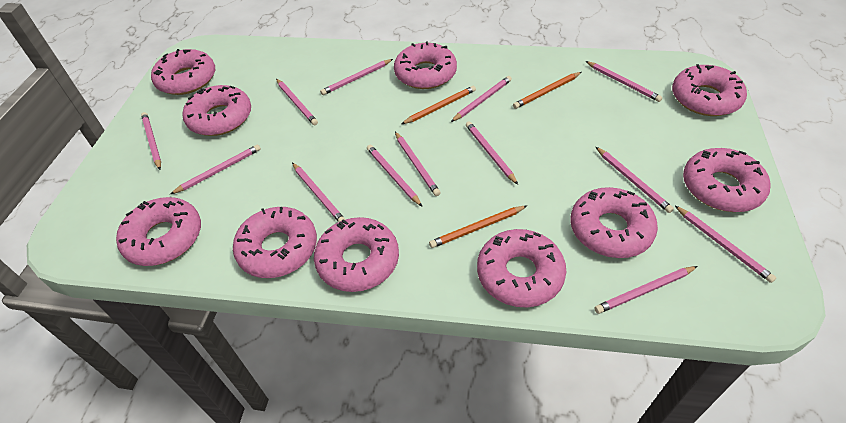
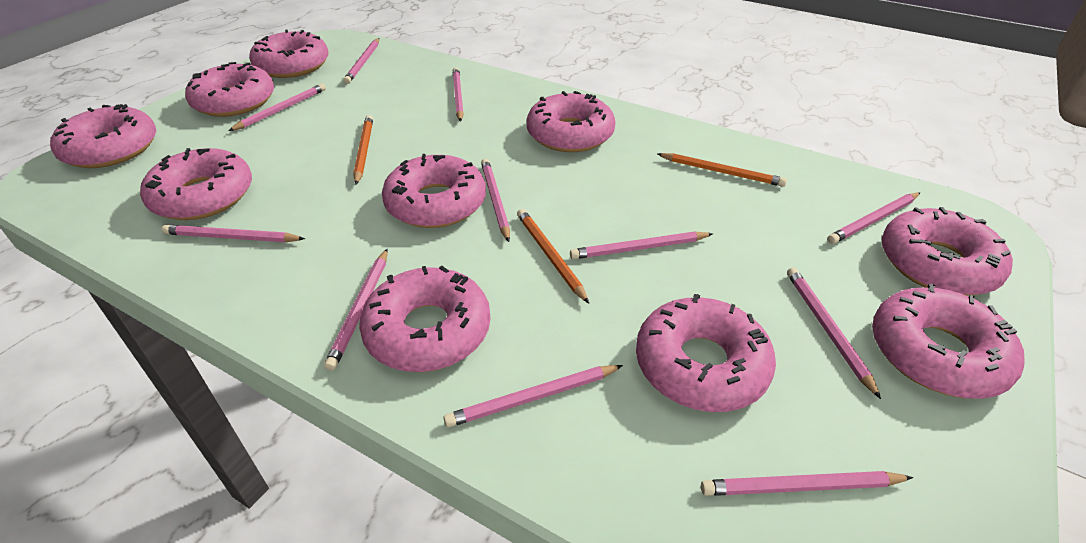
pink pencil: [141,112,161,170] [170,144,261,194] [276,79,318,125] [292,162,346,222] [320,59,393,95] [367,145,423,207] [395,132,441,196] [451,76,512,122] [466,121,518,185] [586,61,662,102] [594,266,698,314] [596,147,674,213] [675,206,776,283] = 13 -> [162,225,305,242] [228,84,326,131] [324,249,388,371] [343,38,379,84] [444,365,623,427] [453,67,464,122] [481,159,510,242] [570,232,713,259] [701,471,913,496] [787,267,881,399] [827,192,921,244] = 11

